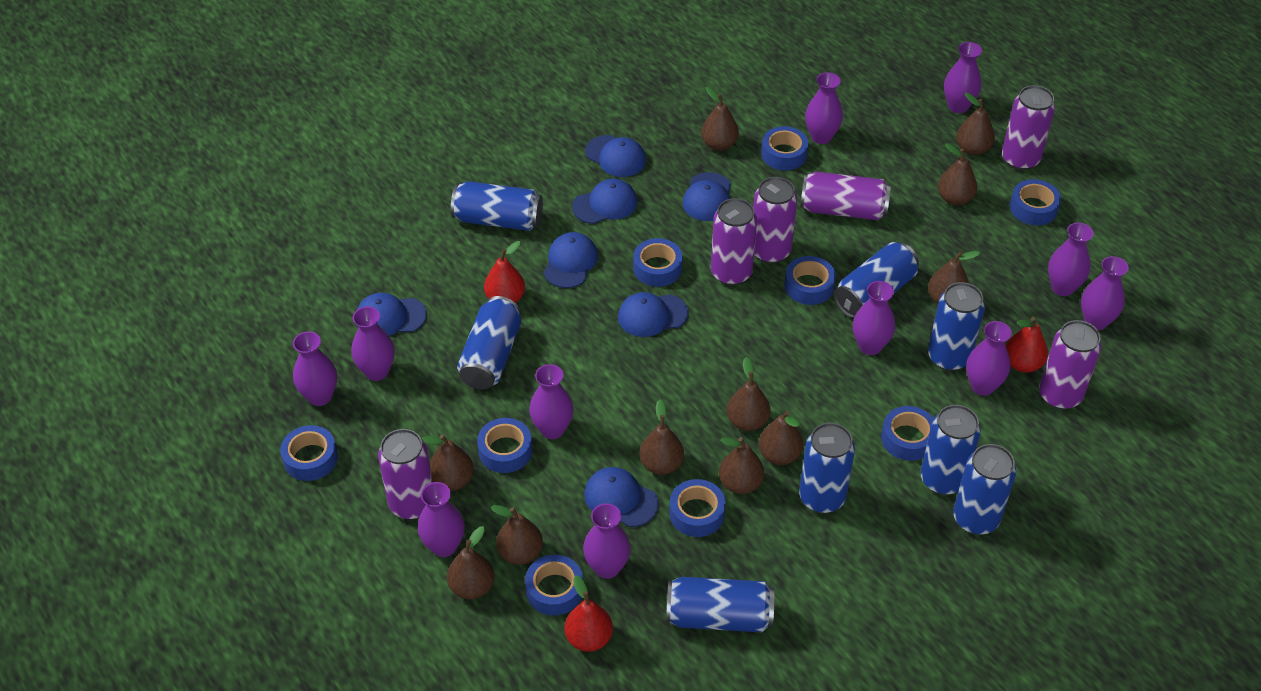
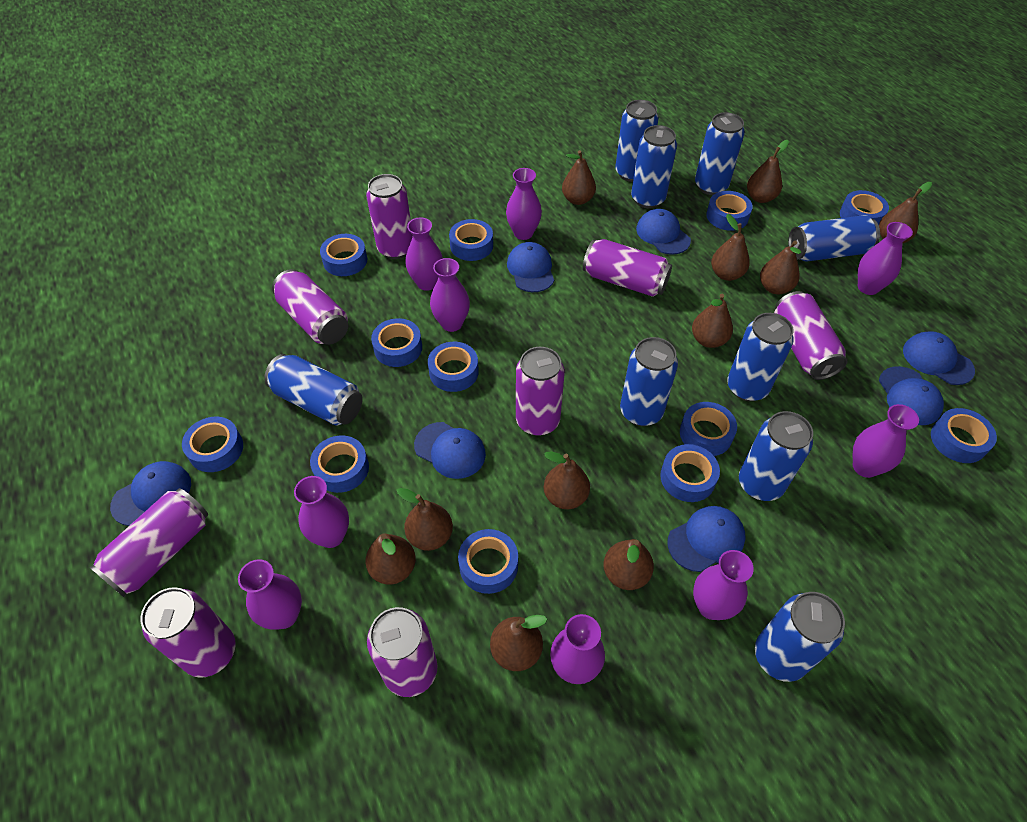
blue can: [451,181,543,231] [457,296,521,390] [666,577,775,633] [799,423,855,513] [834,242,919,318] [920,405,981,495] [928,282,985,371] [953,444,1016,535] = 8 -> [264,354,363,426] [615,100,659,182] [620,337,678,426] [631,125,677,209] [695,112,745,195] [727,313,794,401] [739,411,813,501] [755,592,845,682] [788,215,880,262] = 9
blue tape: [280,425,338,481] [477,418,532,473] [525,555,583,616] [633,238,683,287] [669,479,726,537] [761,126,809,170] [785,256,836,305] [881,406,934,461] [1010,179,1061,225] = 9 -> [182,417,243,472] [310,435,369,493] [320,234,367,276] [371,318,422,367] [428,342,479,392] [449,219,493,261] [458,529,518,594] [660,444,720,502] [680,402,737,456] [706,191,753,231] [840,190,889,225] [931,408,997,463] = 12
purple can: [378,429,433,519] [711,198,757,286] [753,177,797,264] [800,172,891,220] [1002,85,1055,170] [1039,320,1101,410] = 6 -> [90,488,208,597] [140,587,236,678] [272,269,348,345] [366,174,413,259] [367,607,438,697] [516,347,565,436] [583,239,672,297] [774,291,847,380] = 8
purple vase: [293,331,337,406] [351,306,395,381] [418,482,465,557] [529,364,574,439] [583,503,631,579] [805,72,843,144] [853,281,895,355] [944,42,982,113] [966,321,1012,396] [1048,223,1094,296] [1081,256,1129,330] = 11 -> [238,559,302,630] [294,476,349,548] [405,217,443,291] [430,258,470,332] [506,168,542,240] [550,614,605,684] [693,550,754,620] [853,404,919,478] [858,222,913,295] = 9
red pear: [484,241,525,303] [564,575,613,652] [1006,317,1048,373] = 3 -> none = 0

